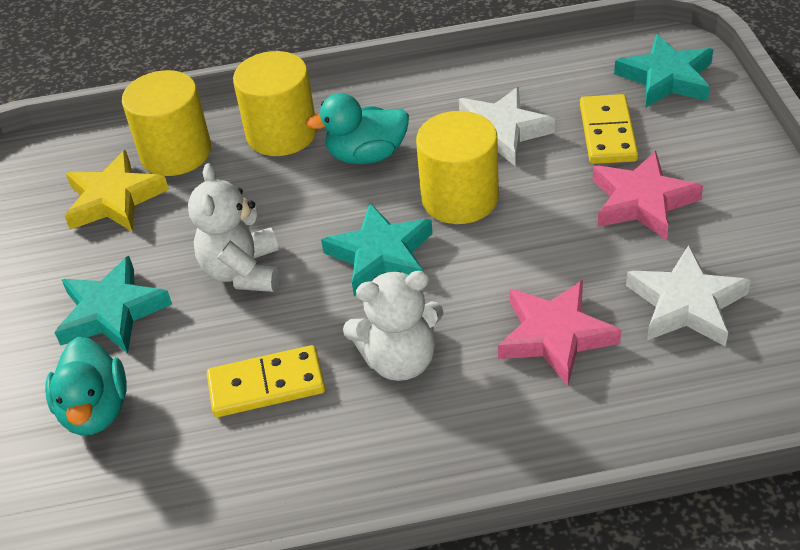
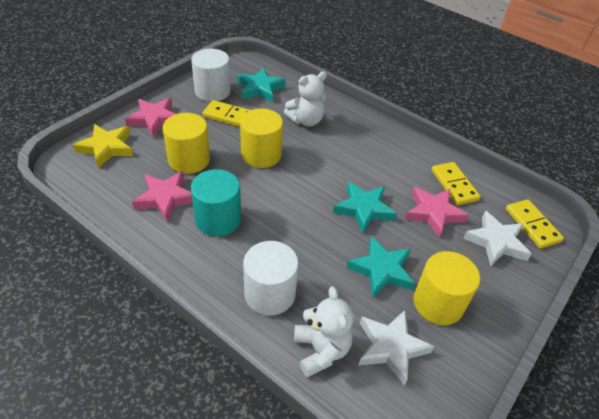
pink star: [498,280,621,386] [593,151,703,240] = 2 -> [125,98,175,137] [132,171,193,222] [405,187,469,238] = 3
turquoise cylinder: none = 0 -> [191,169,241,237] = 1
turquoise duck: [45,337,127,436] [305,93,409,164] = 2 -> none = 0
white cylinder: none = 0 -> [191,49,231,102] [243,241,299,316] = 2
yellow domino: [207,345,325,417] [580,94,638,164] = 2 -> [203,100,250,127] [431,162,481,205] [506,199,564,249] = 3

